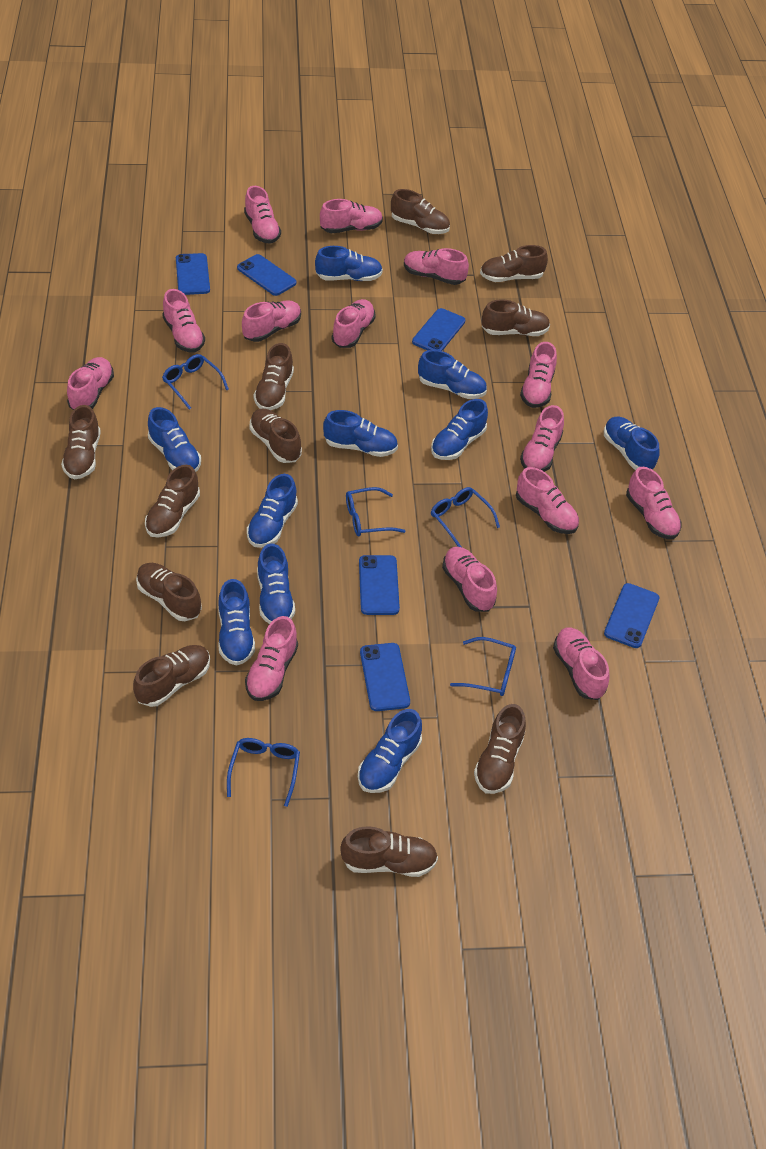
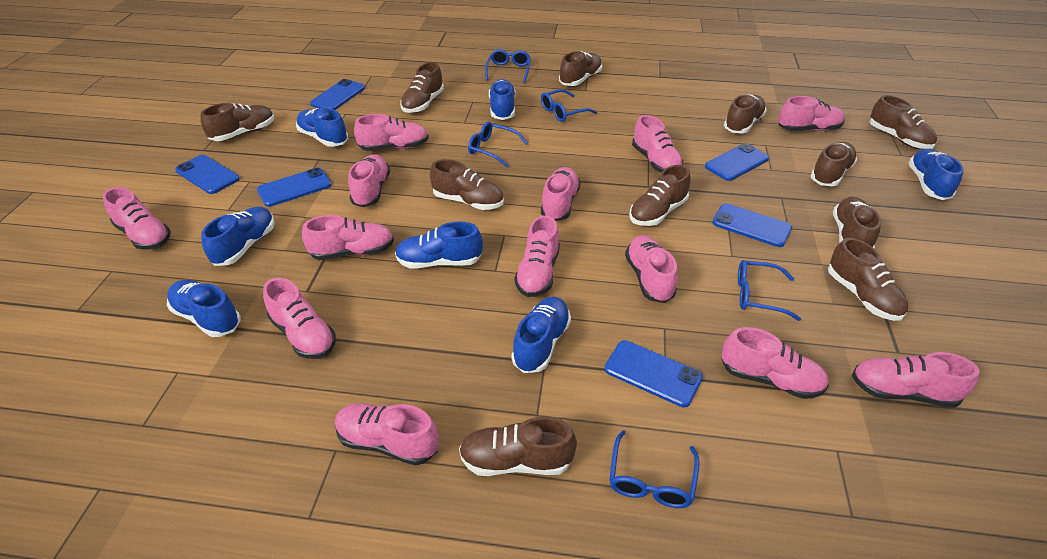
blue shoe: [148,407,201,472] [218,579,255,665] [247,474,298,548] [257,543,295,624] [315,246,383,281] [323,410,398,457] [358,709,422,793] [418,350,487,399] [431,399,488,460] [604,416,660,470] = 10 -> [167,280,241,337] [201,207,275,266] [296,108,348,147] [395,222,483,268] [489,79,515,120] [511,297,571,373] [908,149,964,200] = 7
pink shoe: [67,357,114,410] [162,289,205,353] [242,300,301,342] [244,186,281,244] [245,616,298,701] [320,199,383,233] [332,299,376,348] [404,248,469,285] [442,547,497,612] [516,467,579,534] [520,342,557,408] [520,405,564,472] [553,627,610,700] [626,467,681,539] = 14 -> [103,187,171,250] [263,278,336,359] [302,215,394,260] [335,403,439,465] [348,154,390,207] [354,114,429,151] [514,215,560,297] [541,167,581,221] [625,235,678,303] [632,115,683,173] [721,327,829,399] [778,96,845,131] [852,352,980,408] = 13

